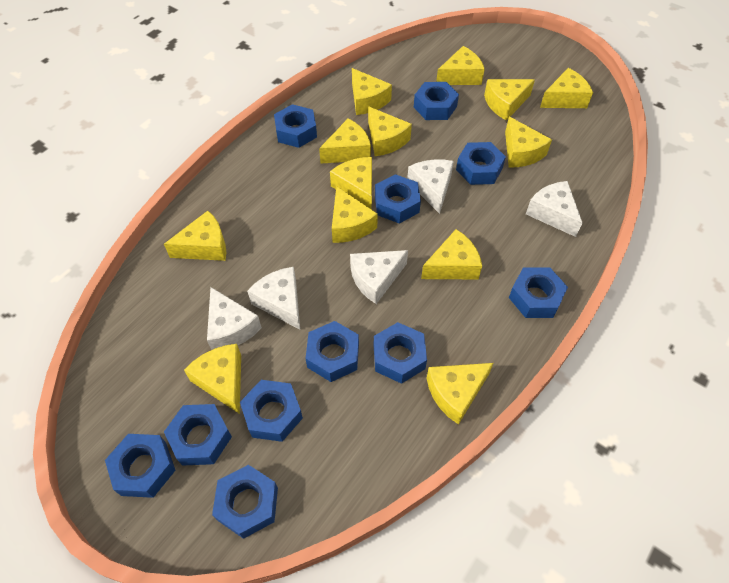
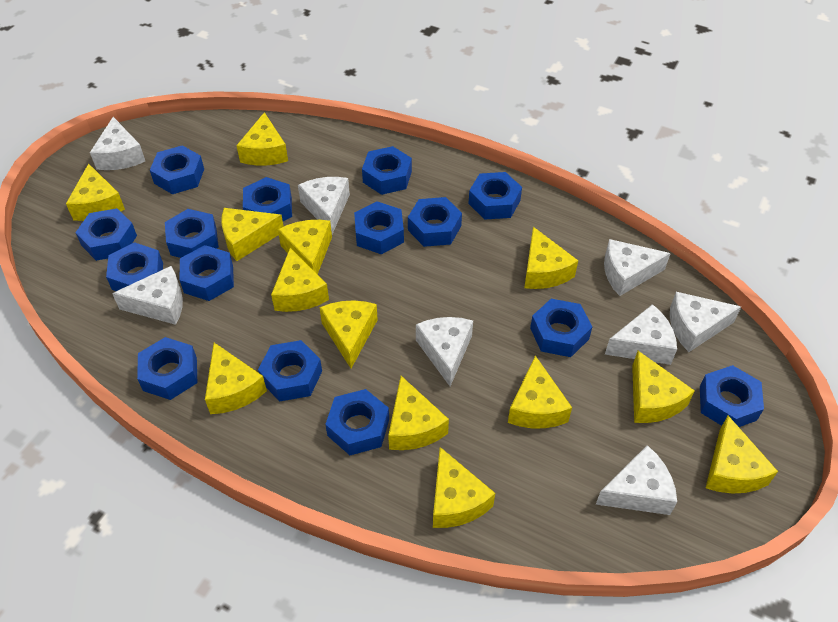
blue nut: [105,434,176,498] [164,404,232,466] [212,465,278,539] [240,380,303,442] [274,104,317,148] [305,321,359,382] [374,322,427,384] [375,174,421,224] [414,82,459,120] [456,142,506,185] [509,267,568,318] = 11 -> [75,208,137,261] [106,242,163,291] [137,337,197,400] [150,145,204,194] [165,209,219,258] [180,245,234,301] [243,177,292,221] [258,340,322,402] [325,389,389,455] [354,201,404,254] [362,146,412,195] [408,197,462,247] [468,172,522,220] [530,299,592,357] [700,365,764,427] = 15
white cheese: [207,287,262,350] [247,267,300,330] [350,250,408,304] [407,159,454,214] [526,181,582,237] = 5 -> [90,117,145,170] [112,266,183,325] [298,177,350,234] [416,317,473,386] [596,445,677,515] [604,239,671,296] [605,304,677,365] [670,292,741,352] = 8

